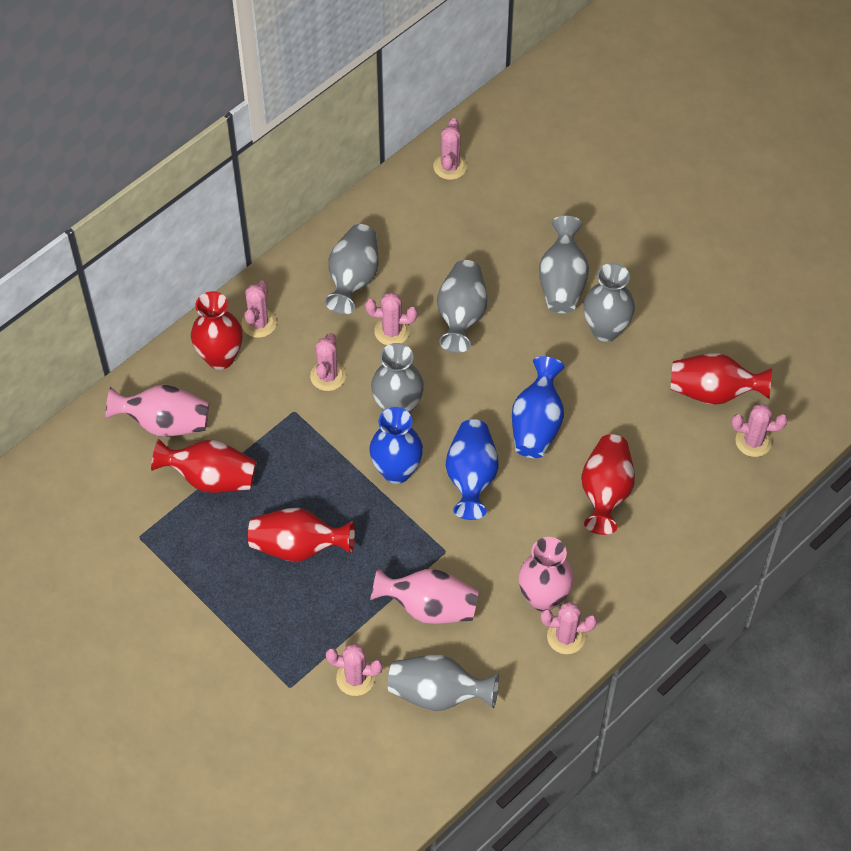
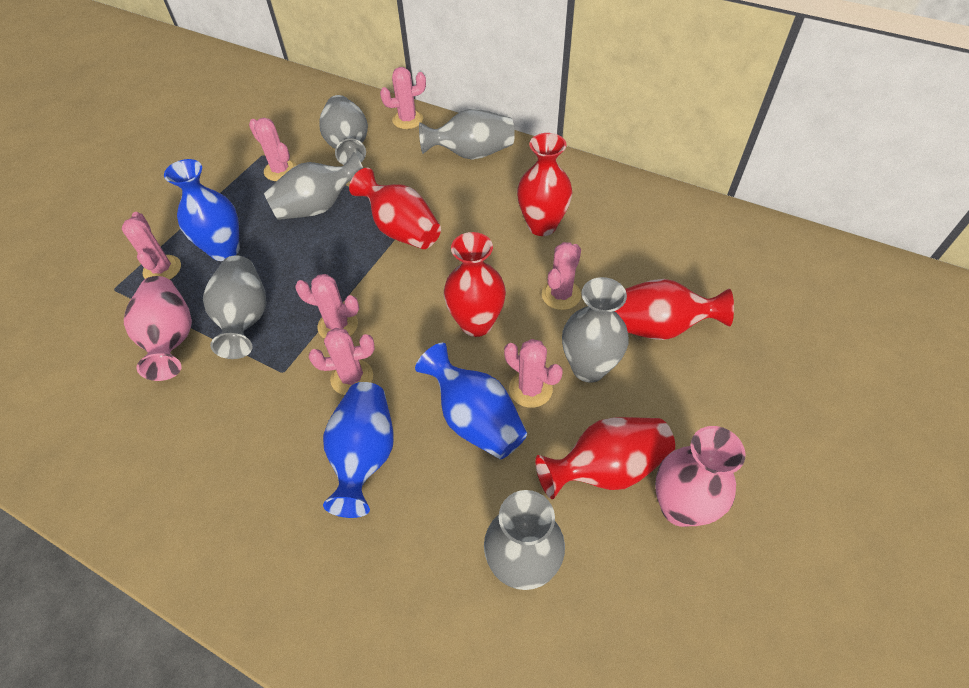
pink vase: [106,384,209,437] [370,567,479,624] [518,537,574,611] = 3 -> [124,276,192,381] [655,426,745,527] = 2

